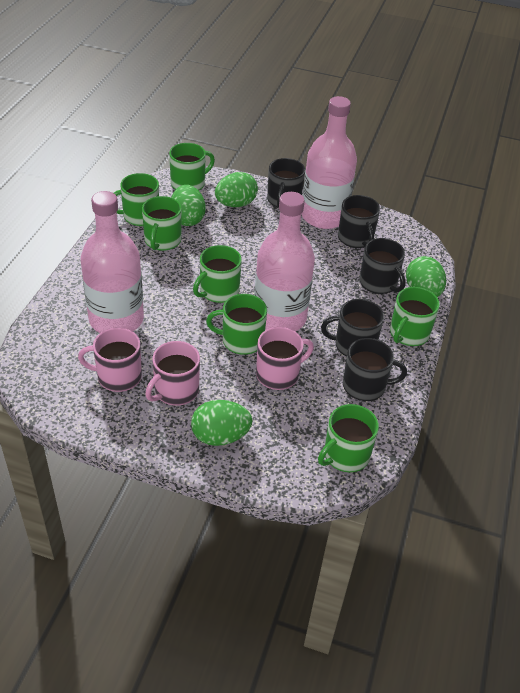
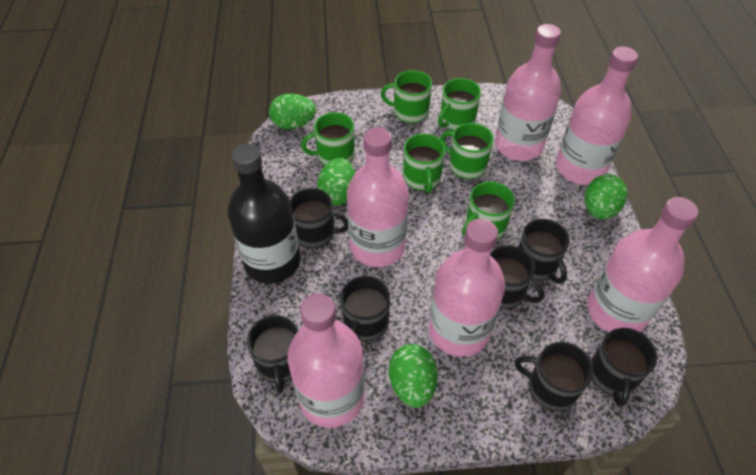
black bottle: none = 0 -> [227,144,301,284] = 1
black mug: [267,158,305,208] [321,299,384,357] [338,195,380,248] [343,338,407,401] [359,238,405,294] = 5 -> [247,315,299,393] [290,188,348,248] [340,276,390,341] [490,245,544,309] [515,342,593,411] [519,219,570,284] [591,328,657,407] = 7
green mug: [114,173,159,226] [142,196,182,251] [169,143,215,191] [193,245,242,303] [206,294,267,355] [318,404,379,472] [390,287,440,346] = 7 -> [301,112,355,165] [381,70,432,123] [403,134,445,193] [438,78,481,131] [440,123,494,179] [462,182,515,240] = 6
pink bottle: [81,191,144,333] [254,192,315,331] [301,96,357,229] = 3 -> [287,294,365,428] [347,127,409,267] [429,218,505,357] [495,24,561,161] [556,47,638,185] [587,197,698,332] = 6
pink mug: [78,328,142,392] [145,341,200,406] [256,327,314,390] = 3 -> none = 0

